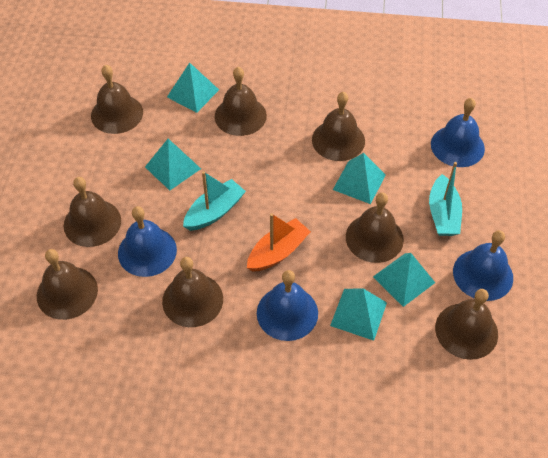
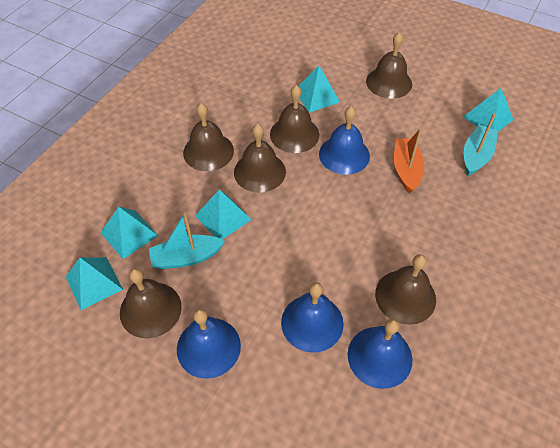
brown bell: [37,249,98,320] [64,177,121,247] [91,65,143,134] [162,257,223,327] [215,67,267,136] [312,92,365,161] [346,192,404,263] [435,289,498,360] = 8 -> [120,268,182,338] [183,103,234,171] [234,124,286,193] [270,85,319,153] [366,32,412,99] [375,254,436,325] = 6

